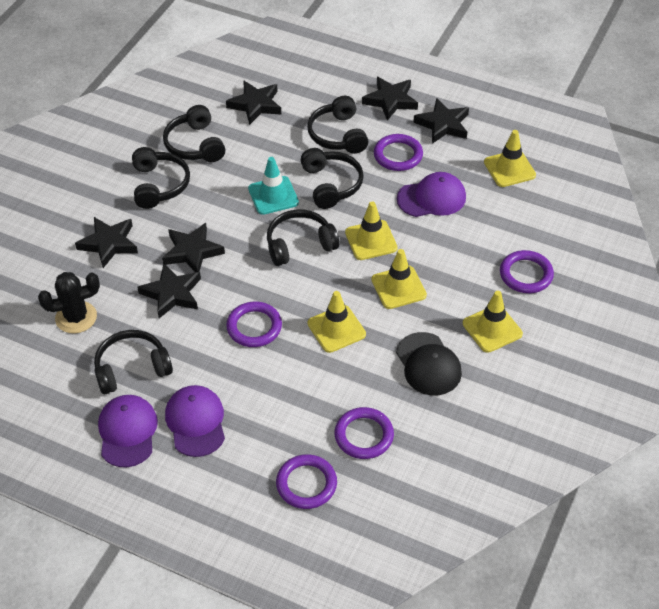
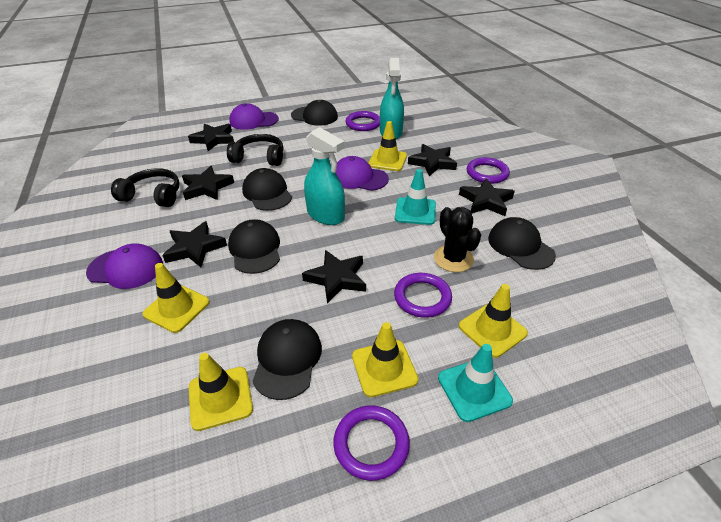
black cap: [396,332,462,396] = 1 -> [228,219,280,274] [242,168,292,211] [253,319,322,400] [291,100,338,126] [488,217,556,270] = 5
black headphones: [94,330,173,394] [132,147,190,209] [163,105,225,162] [267,209,339,266] [301,148,364,209] [307,96,369,154] = 6 -> [111,168,180,207] [227,134,283,166] = 2
purple ring: [226,301,282,347] [276,454,337,509] [335,407,394,459] [374,134,423,171] [500,250,554,293] = 5 -> [333,405,410,481] [346,111,380,131] [394,273,452,318] [467,157,510,184] = 4
turquoise spray bottle: none = 0 -> [304,127,345,225] [380,58,404,139] = 2
turquoise traffic cone: [248,157,299,215] = 1 -> [395,169,436,225] [438,344,513,422] = 2

